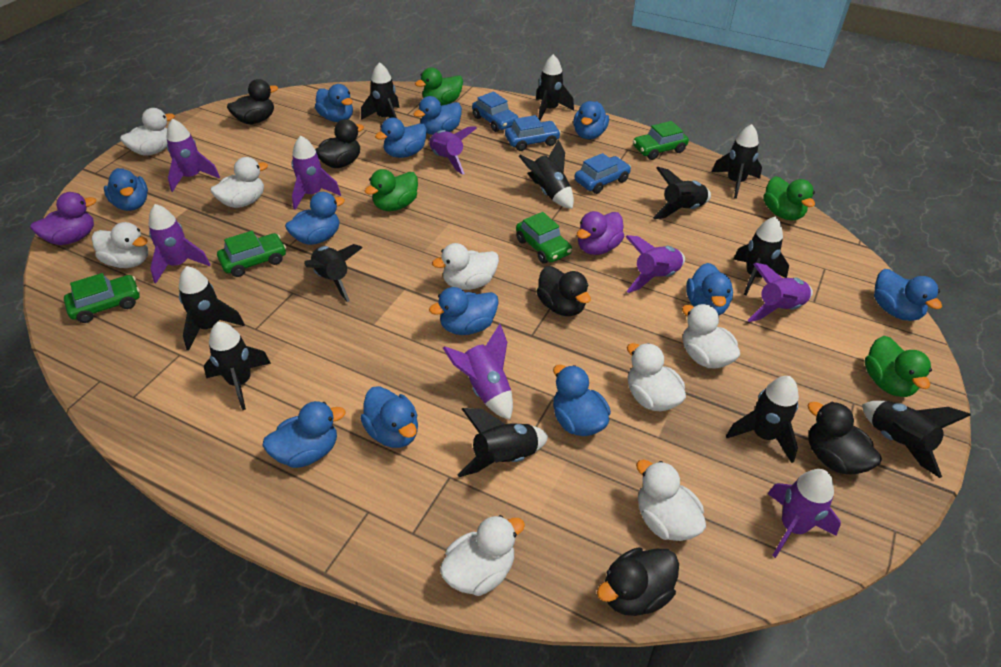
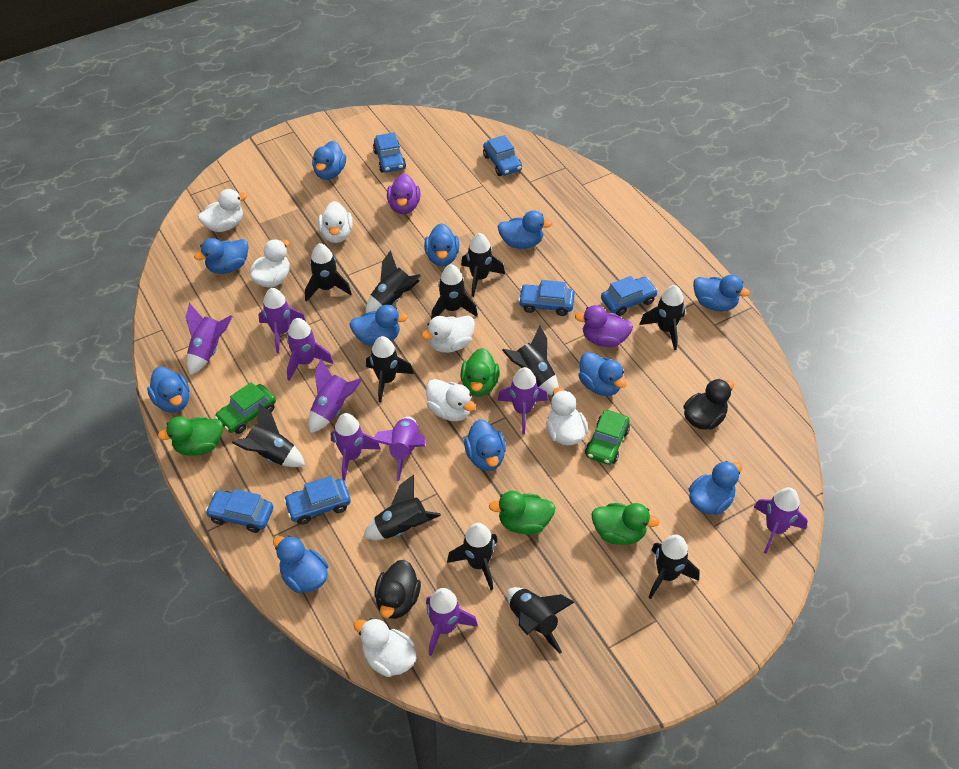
black duck: [227,79,278,124] [315,119,364,168] [536,266,591,316] [597,547,679,616] [807,402,882,475] = 5 -> [374,560,421,619] [684,379,734,430] = 2
blue car: [472,92,518,132] [505,115,561,151] [574,153,631,194] = 3 -> [205,489,273,533] [284,476,351,525] [373,132,406,173] [483,135,522,176] [518,280,575,316] [601,276,658,316] = 6
blue duck: [104,168,148,211] [262,401,346,468] [285,192,345,245] [315,84,353,122] [360,386,418,448] [375,118,427,158] [413,96,462,135] [429,287,499,335] [553,365,611,436] [573,101,609,139] [686,263,733,316] [874,269,942,321] = 12 -> [147,367,189,413] [194,238,249,274] [273,536,328,593] [312,141,346,180] [349,305,408,346] [424,223,459,266] [464,419,506,471] [497,211,552,249] [579,352,626,396] [689,461,743,515] [693,275,750,311] = 11
green car: [64,273,140,323] [217,231,286,277] [516,212,572,264] [633,121,689,160] = 4 -> [215,382,276,434] [585,410,630,465] = 2
purple rocket: [149,204,211,283] [166,118,220,192] [291,136,341,210] [429,126,477,174] [443,324,513,420] [626,235,685,293] [747,263,813,322] [767,469,841,558] = 8 -> [186,303,233,375] [258,288,306,353] [287,318,333,381] [308,359,363,433] [331,413,381,481] [372,417,426,481] [426,588,478,656] [497,367,548,434] [753,487,808,554] = 9
white duck: [92,222,148,268] [120,108,175,156] [211,157,268,208] [432,243,499,290] [440,515,525,596] [627,343,686,411] [636,460,706,541] [682,304,740,369] = 8 -> [198,189,247,232] [250,239,290,288] [318,201,353,243] [354,618,416,677] [421,316,475,353] [426,379,476,421] [546,388,588,446] = 7

